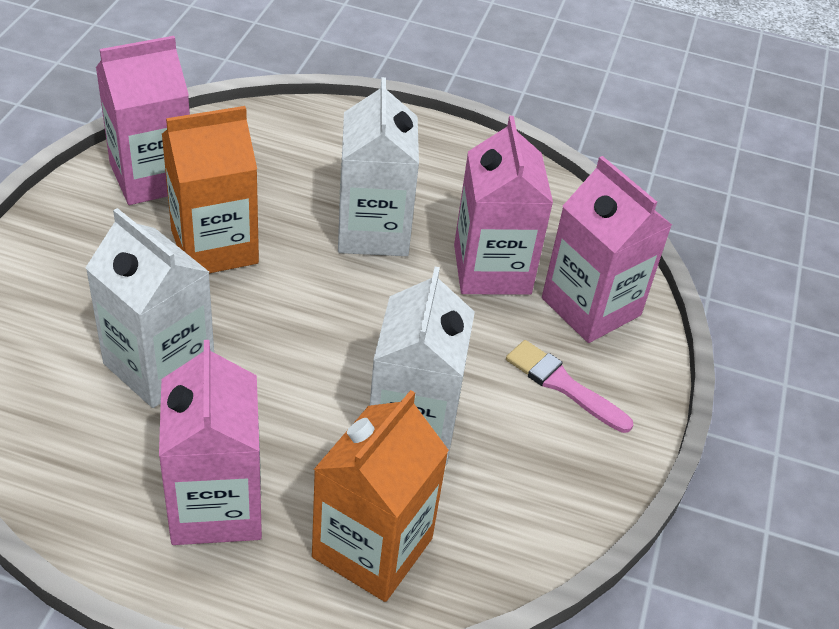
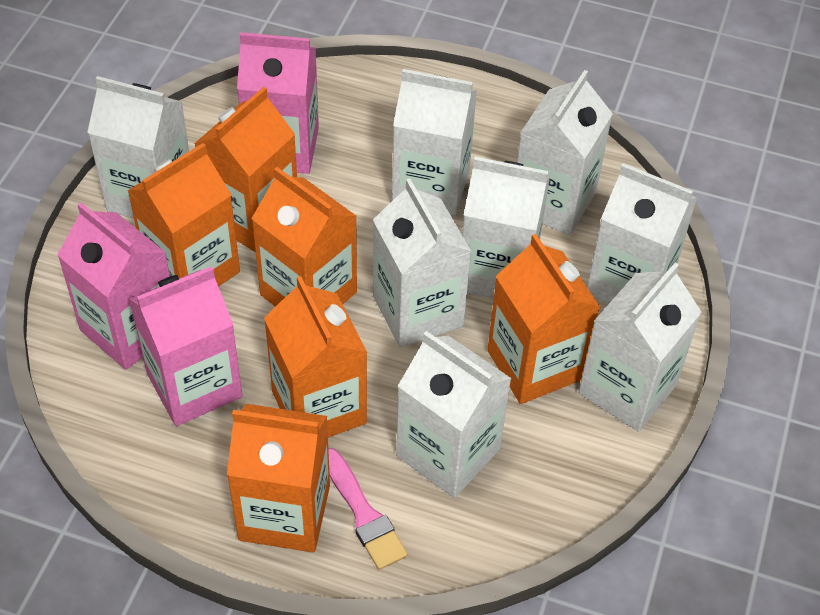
orange carton: [162,106,259,273] [312,390,449,602] = 2 -> [127,143,240,287] [194,87,297,252] [227,404,330,553] [251,167,357,307] [264,276,367,437] [487,234,600,404] = 6
pink carton: [96,36,190,205] [159,340,262,545] [454,116,553,295] [542,156,672,343] = 4 -> [57,203,170,370] [129,266,242,426] [237,32,319,174] = 3
white carton: [86,208,214,408] [338,77,419,256] [370,267,475,466] = 3 -> [87,76,189,219] [373,179,472,348] [392,69,477,216] [396,331,512,498] [462,157,550,298] [517,70,613,235] [578,263,702,432] [587,163,697,304] = 8

